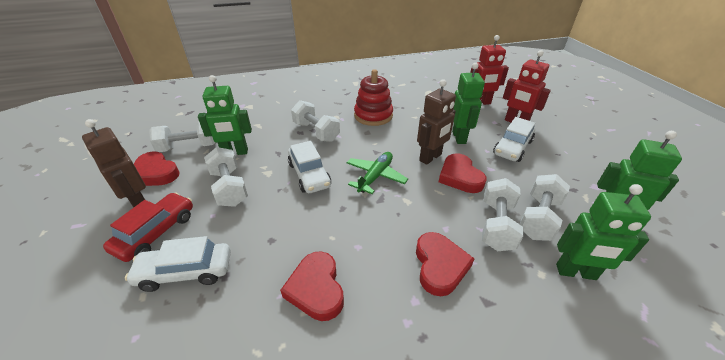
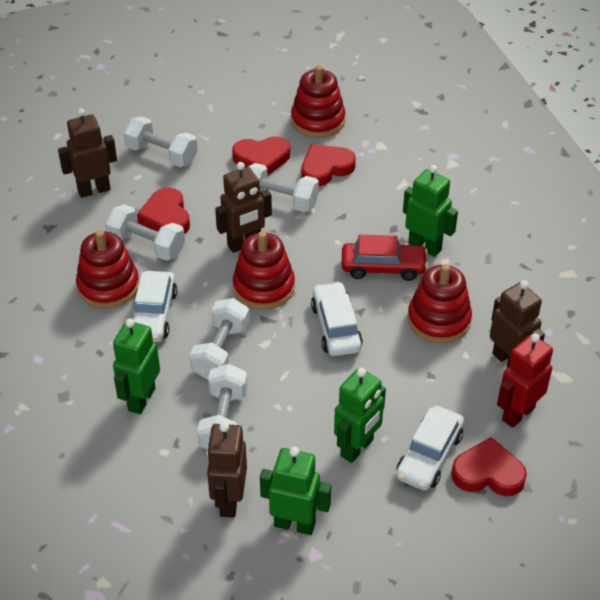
brown robot: [82,119,146,208] [417,79,456,165] = 2 -> [58,108,117,198] [207,422,247,518] [215,162,272,253] [490,280,545,368] = 4
green plane: [346,152,408,194] = 1 -> none = 0
red robot: [470,35,509,105] [503,50,551,122] = 2 -> [497,333,553,428] = 1
red stacking toy: [354,69,393,126] = 1 -> [76,230,139,309] [233,231,295,310] [291,65,345,138] [408,264,472,343] = 4

